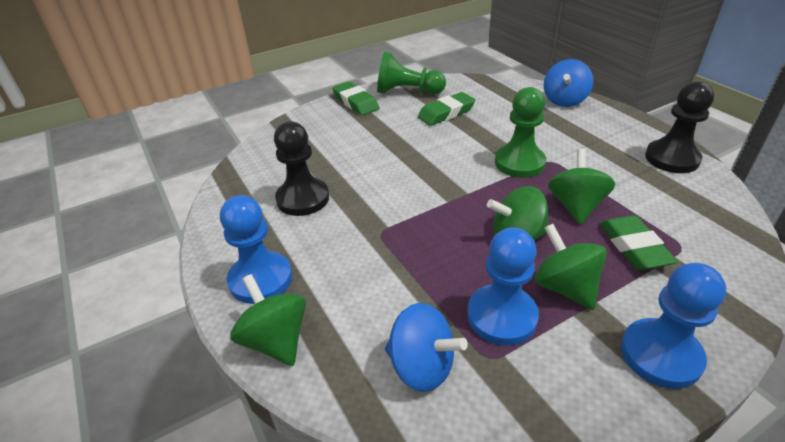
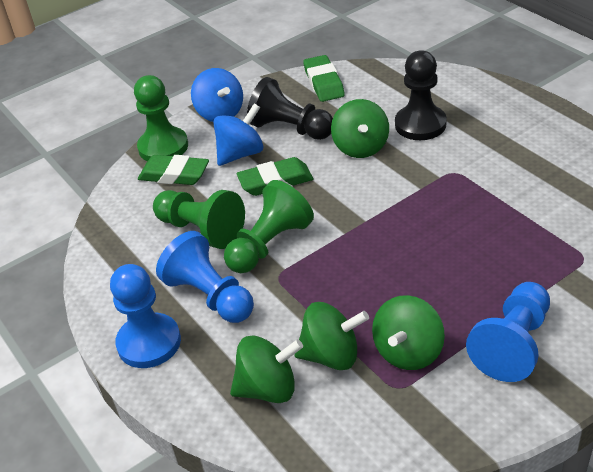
green pawn: [377,52,446,95] [495,87,546,178] = 2 -> [134,75,188,161] [153,190,245,249] [224,180,314,273] = 3

